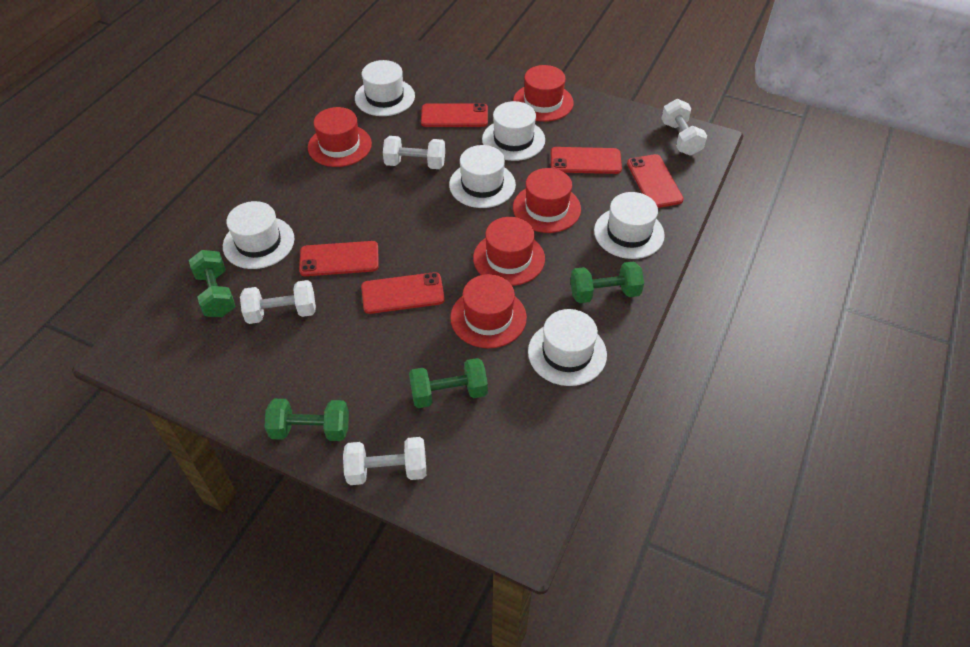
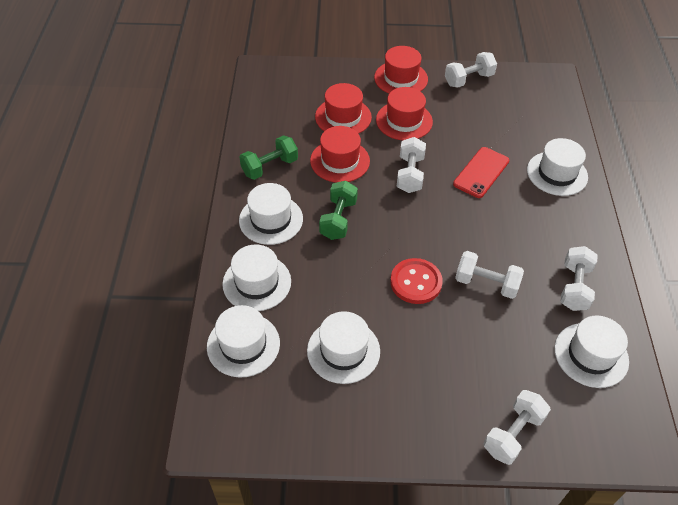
green dumbbell: [189,250,236,317] [265,399,349,441] [409,358,488,408] [570,262,644,303] = 4 -> [239,135,298,180] [319,181,358,240] = 2
red button: none = 0 -> [390,258,443,304] = 1
red hat: [308,107,372,167] [450,274,527,348] [473,217,545,286] [513,65,574,122] [513,168,581,233] = 5 -> [310,126,370,183] [315,83,372,134] [374,46,428,94] [376,87,433,140] = 4
red phone: [299,241,379,276] [361,272,445,314] [421,103,488,127] [551,147,622,174] [627,154,684,208] = 5 -> [453,147,510,198] = 1
white dumbbell: [240,280,316,324] [343,437,426,485] [383,136,445,169] [661,99,707,156] = 4 -> [397,137,426,193] [445,52,497,88] [455,251,524,299] [484,390,551,465] [560,246,598,311] = 5

